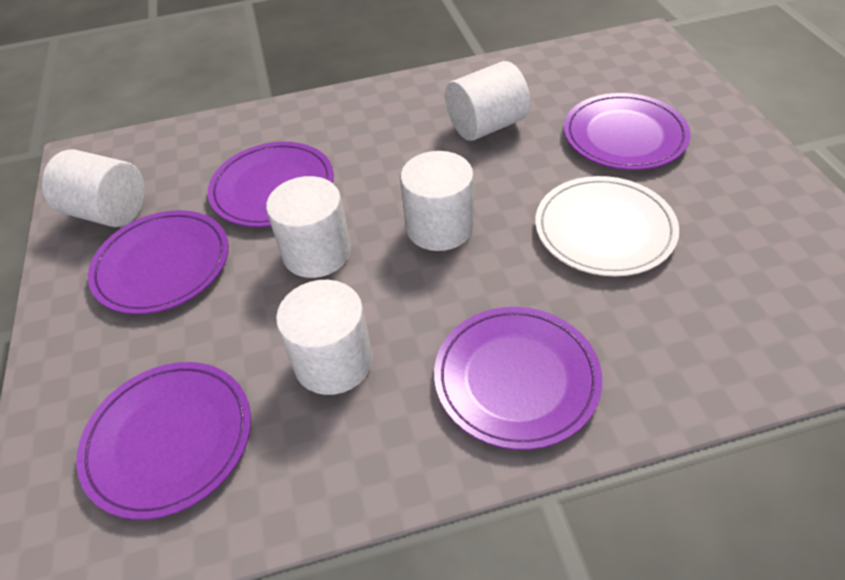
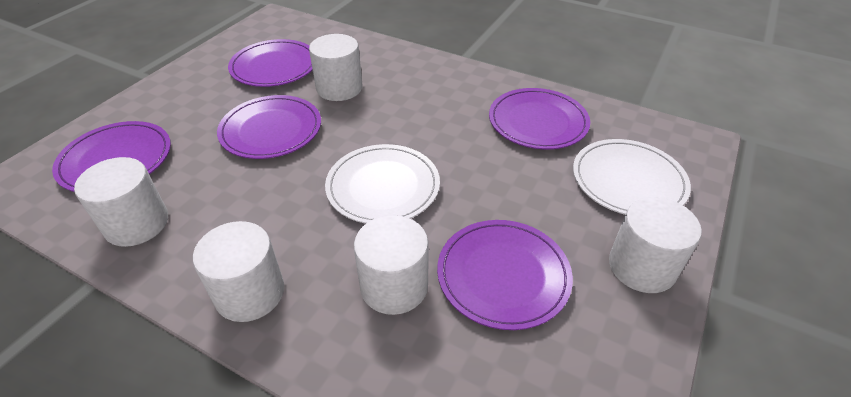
white plate: [535,176,679,276] = 1 -> [325,144,440,224] [573,139,691,215] = 2

